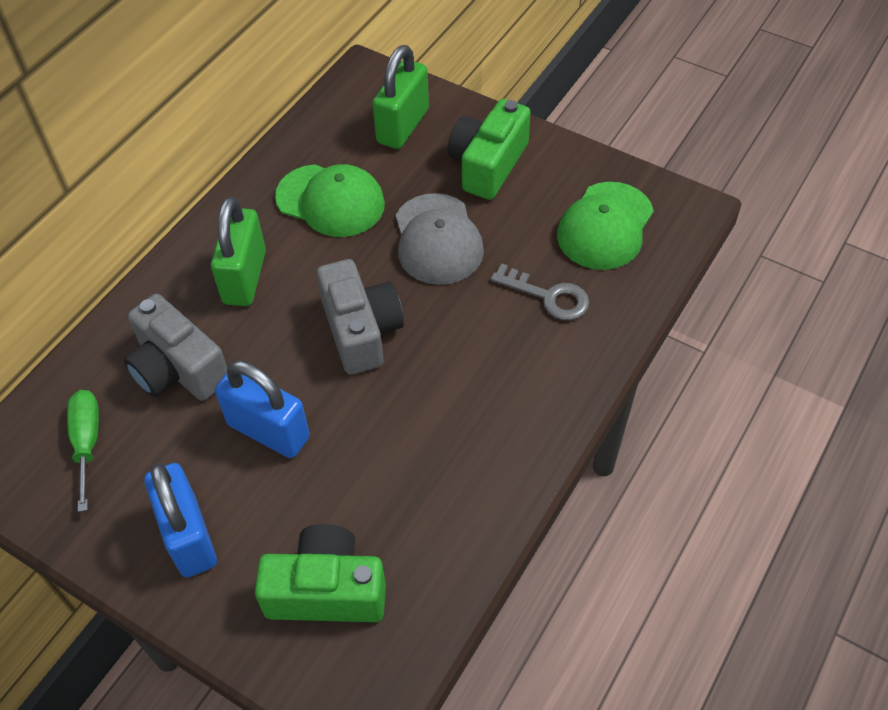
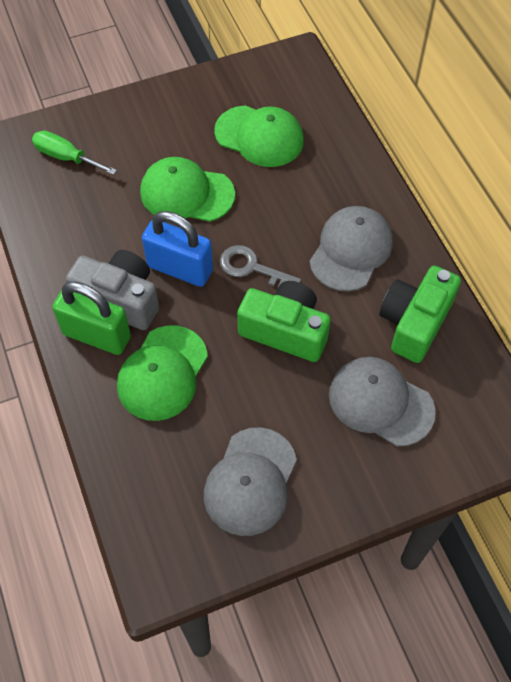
blue padlock: [144,463,217,578] [215,360,310,458] = 2 -> [142,211,213,287] = 1
green cap: [275,164,385,237] [557,182,654,270] = 2 -> [117,325,208,421] [140,157,235,222] [214,105,304,167] = 3
green padlock: [211,197,266,306] [372,45,429,149] = 2 -> [52,281,131,355] = 1
grey camera: [124,294,227,401] [316,259,404,375] = 2 -> [66,250,159,330] = 1
grey cap: [396,193,484,285] = 1 -> [204,427,297,536] [310,206,393,292] [329,357,436,447] = 3

